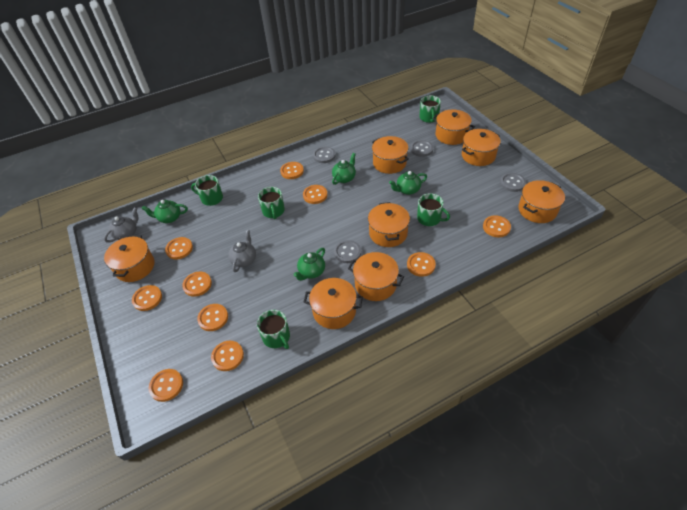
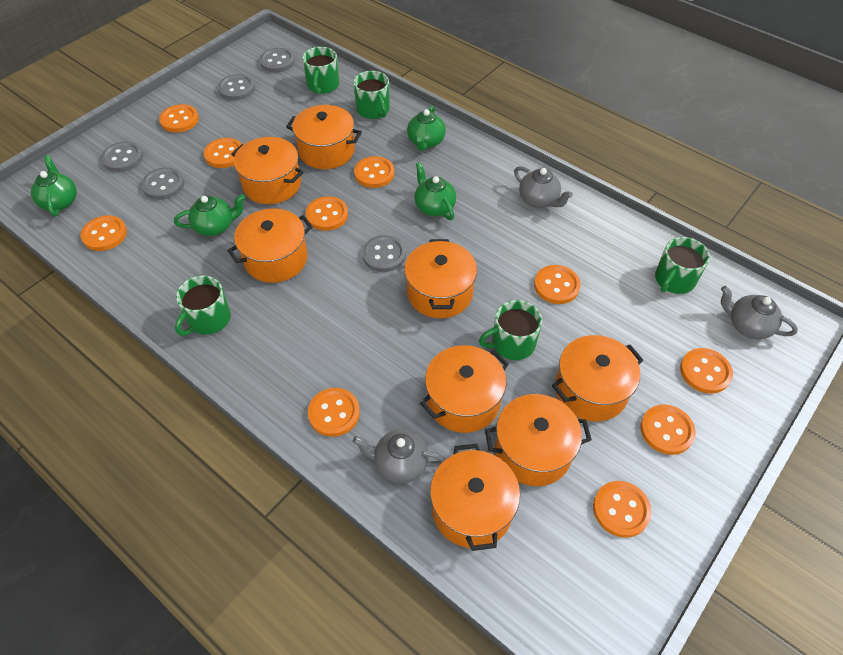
grey button: [313,147,336,163] [334,240,361,263] [410,140,433,157] [500,173,526,192] = 4 -> [101,141,143,172] [141,167,184,200] [218,74,255,100] [259,48,295,73] [362,235,406,272] = 5
grey teapot: [104,207,139,243] [228,230,256,272] = 2 -> [353,429,445,483] [514,166,573,208] [721,286,798,339] = 3

